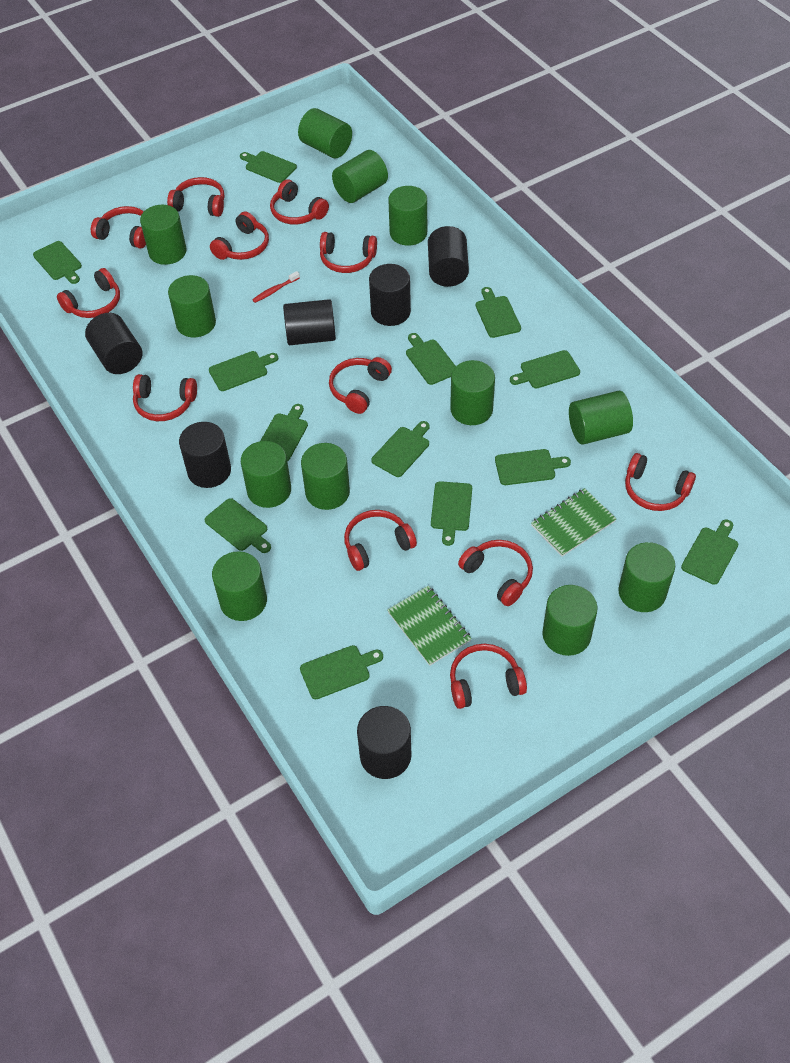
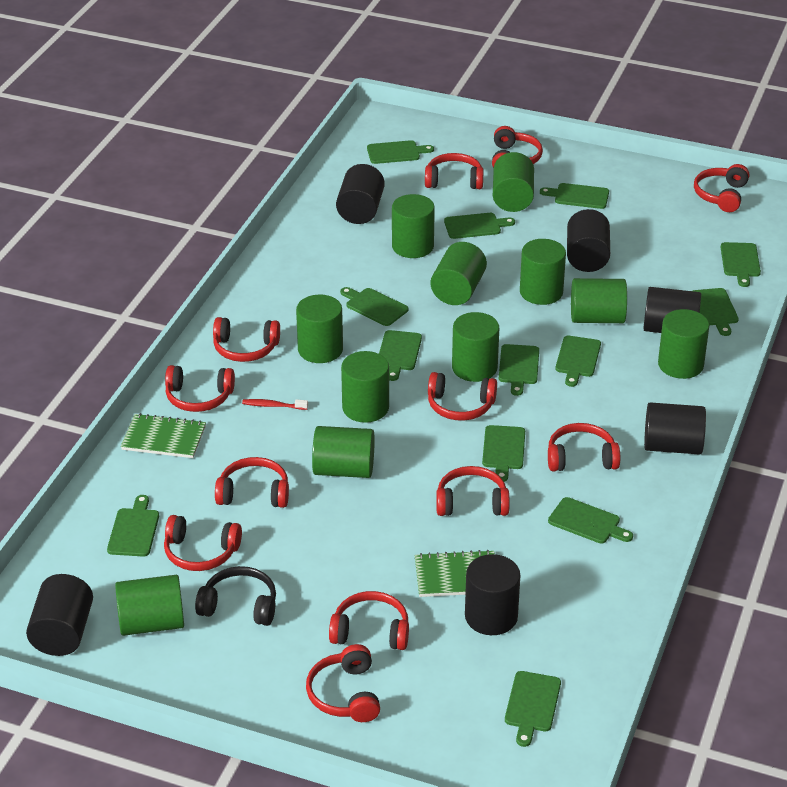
black headphones: none = 0 -> [195,566,276,626] = 1
green cylinder: [140,205,186,265] [168,275,216,337] [212,551,267,621] [241,441,291,508] [298,108,352,158] [301,443,350,510] [332,150,388,203] [388,186,427,246] [450,360,495,425] [542,585,598,656] [569,391,633,445] [618,542,675,612] = 12 -> [115,575,184,636] [296,294,343,363] [312,426,375,478] [341,351,389,423] [392,194,435,258] [430,242,487,305] [452,312,499,382] [493,152,534,212] [520,239,566,305] [571,278,627,323] [658,309,709,379] = 11

